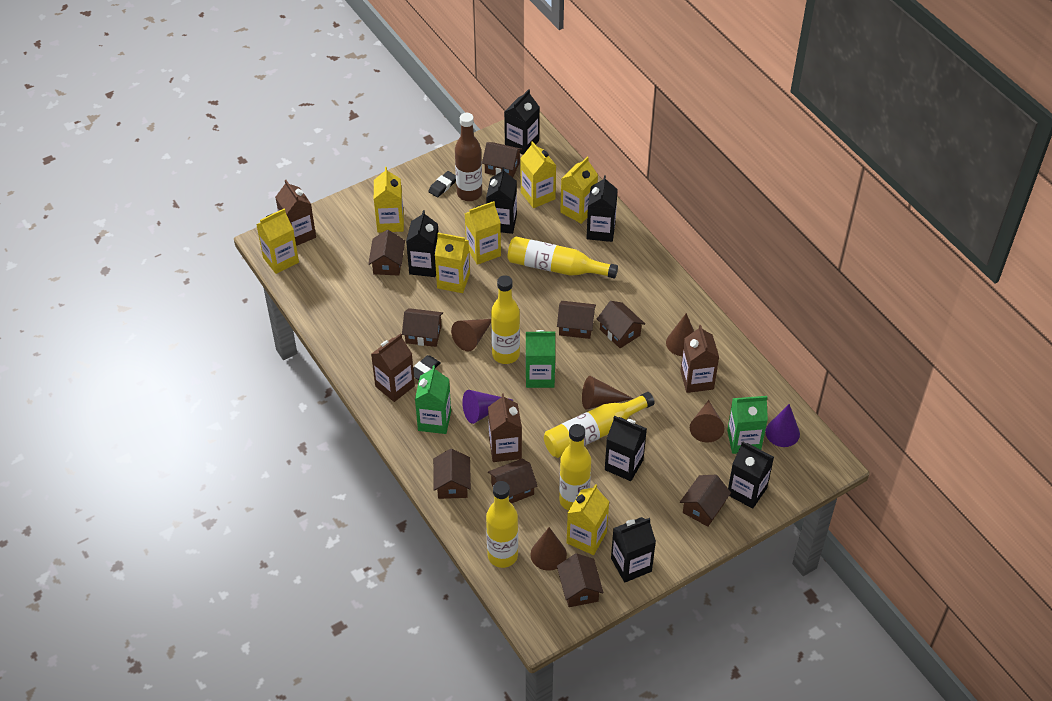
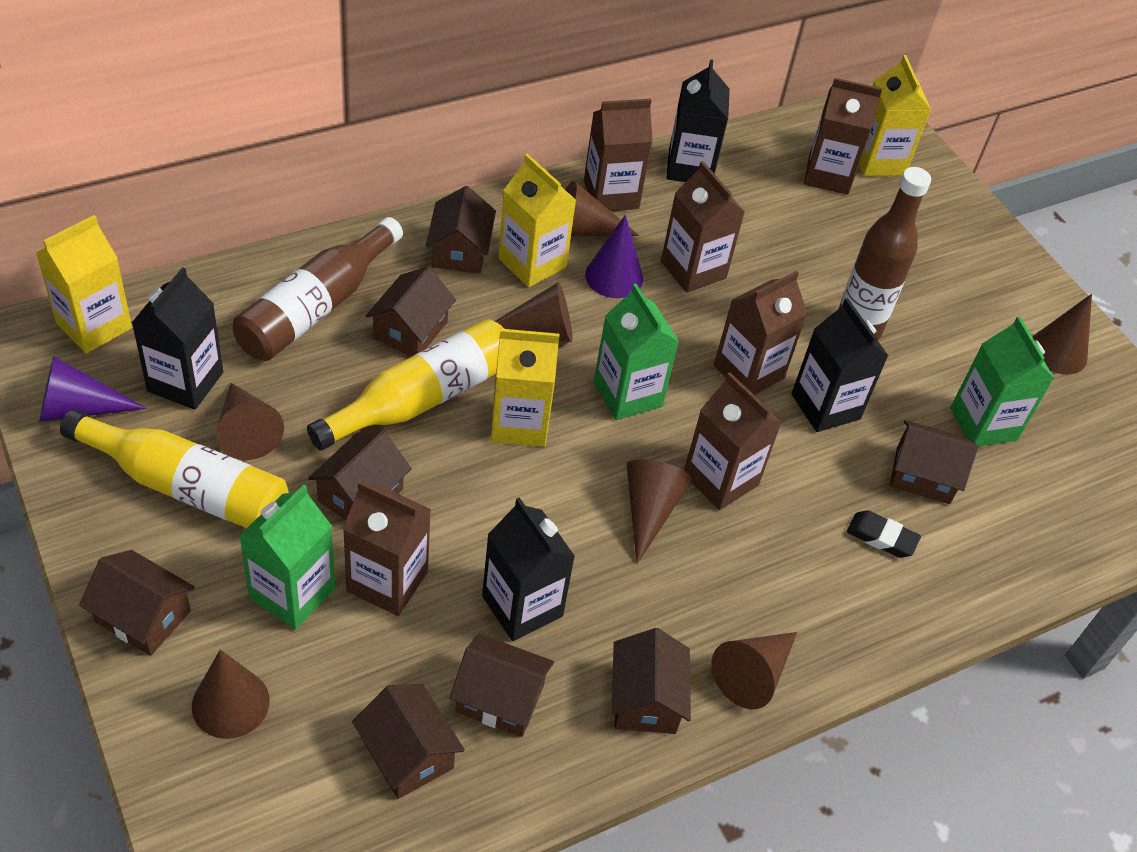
black carton: [406,210,439,277] [486,167,517,234] [504,89,539,155] [586,175,618,242] [605,416,647,481] [611,517,656,582] [728,441,774,509] = 7 -> [132,267,223,410] [482,497,575,641] [666,60,730,182] [791,298,888,432] = 4
black eraser: [413,355,441,380] [428,171,456,197] = 2 -> [847,510,921,558] = 1
brown bottle: [455,113,482,201] = 1 -> [233,217,403,361] [839,167,931,340] = 2
brown carton: [275,180,316,246] [371,333,415,402] [488,393,522,462] [680,325,719,393] = 4 -> [343,481,431,616] [584,98,653,211] [661,161,745,293] [684,372,782,510] [714,271,808,395] [804,78,882,195] = 6
brown cone: [451,319,491,351] [530,527,567,571] [582,376,634,410] [666,313,694,356] [690,400,724,442] = 5 -> [192,650,270,739] [216,383,284,460] [495,282,572,342] [565,181,639,236] [627,459,692,564] [711,632,797,709] [1033,294,1092,374] = 7
brown house: [368,230,405,276] [402,308,443,347] [433,449,471,499] [482,142,522,178] [488,459,538,504] [557,301,596,339] [557,553,604,607] [597,301,645,348] [680,475,731,527] = 9 -> [79,550,195,656] [308,431,412,520] [352,684,465,799] [366,267,456,357] [426,186,496,274] [450,634,554,737] [612,628,691,734] [890,420,978,504] = 8
yellow bottle: [486,481,518,568] [491,275,520,364] [508,236,618,278] [544,392,655,458] [559,424,591,511] = 5 -> [60,409,289,528] [307,319,504,451] = 2
yellow carton: [256,209,299,274] [374,167,404,233] [435,233,470,293] [464,201,501,265] [520,141,556,208] [560,157,598,224] [567,484,609,555] = 7 -> [36,215,132,354] [491,329,560,447] [498,154,576,287] [859,55,931,176] = 4

